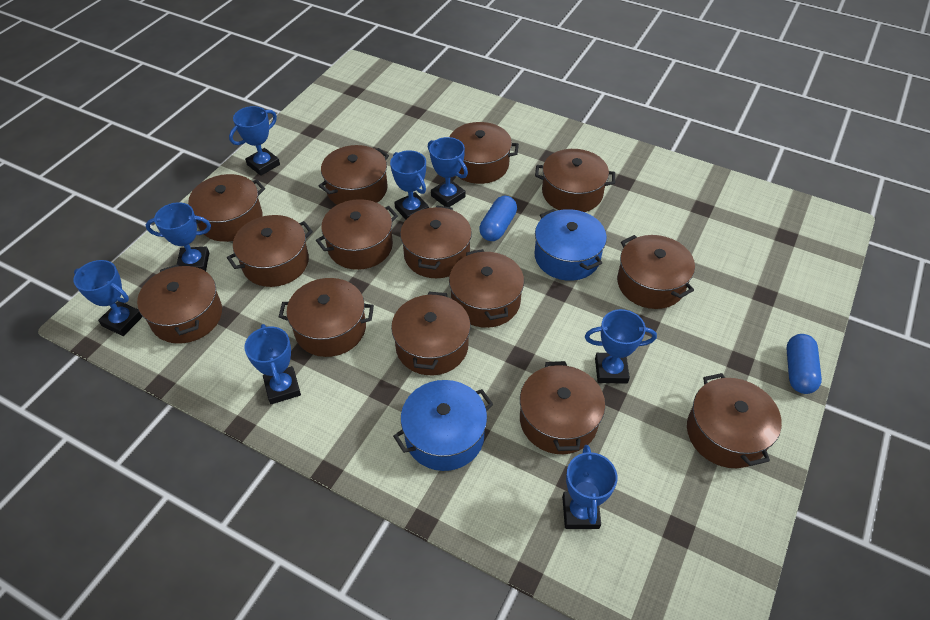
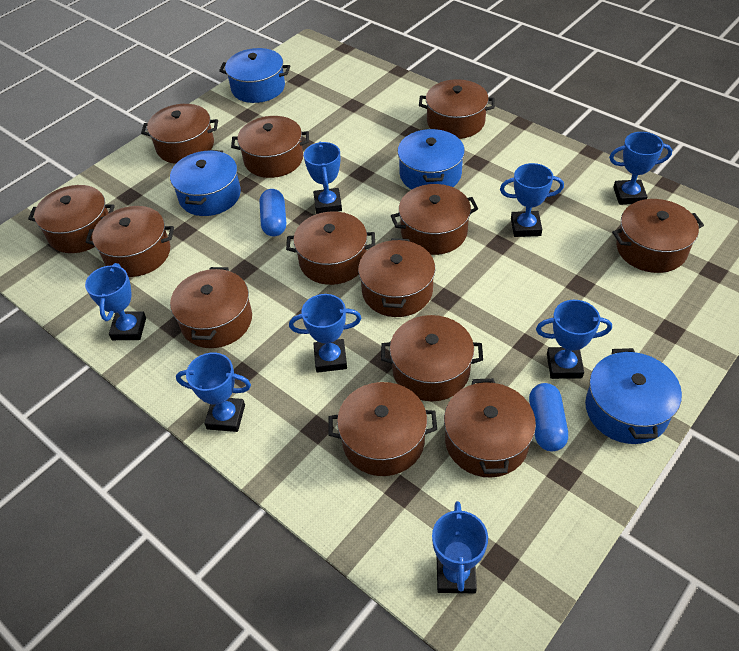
blue pot: [393,380,493,471] [534,209,607,281] = 2 -> [170,150,241,216] [219,48,290,103] [397,129,465,189] [585,348,682,444] = 4
brown pot: [137,264,222,344] [188,174,265,242] [227,215,313,287] [279,278,374,357] [316,199,398,270] [319,145,389,205] [391,292,470,375] [400,206,472,278] [449,249,524,328] [450,122,519,184] [520,361,605,454] [535,149,615,212] [617,235,695,309] [687,373,782,468] = 14 -> [28,185,115,253] [86,206,174,277] [141,104,218,164] [170,267,252,348] [231,116,309,178] [286,211,375,285] [328,382,437,476] [358,238,435,317] [381,315,483,401] [391,184,478,255] [419,79,495,139] [444,378,536,478] [612,199,704,273] = 13

